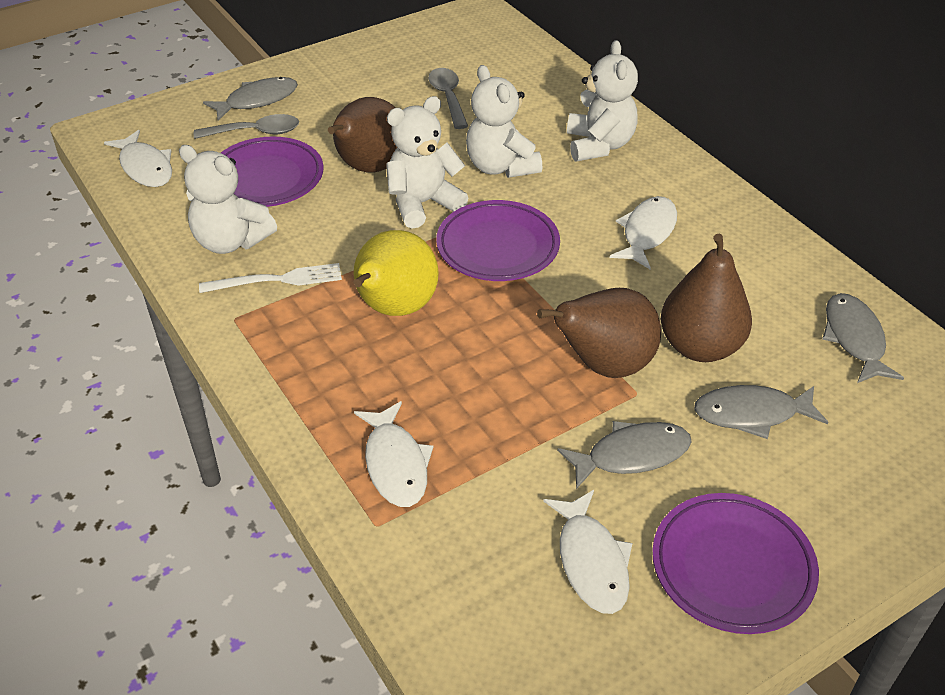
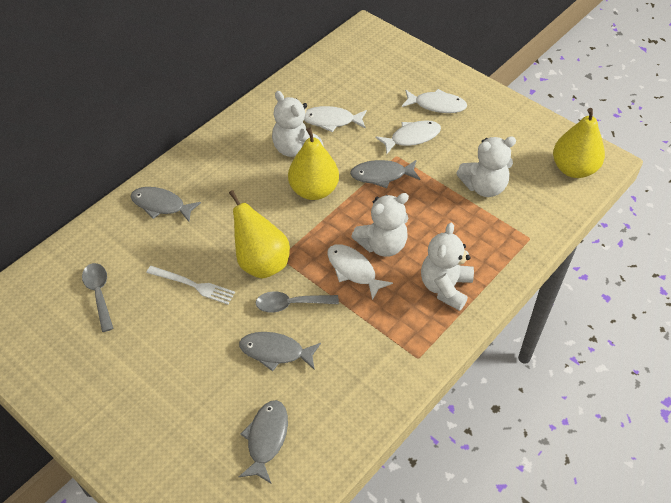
brown pear: [328,97,397,173] [537,288,661,378] [661,234,752,362] = 3 -> none = 0
purple plate: [221,137,324,207] [436,200,560,281] [652,493,819,634] = 3 -> none = 0
yellow pear: [353,230,439,316] = 1 -> [229,190,290,279] [288,127,339,200] [553,108,605,178] = 3

